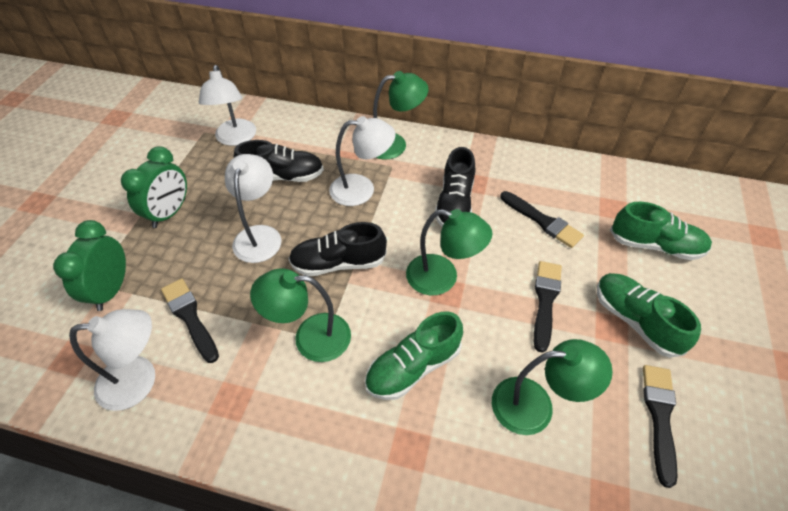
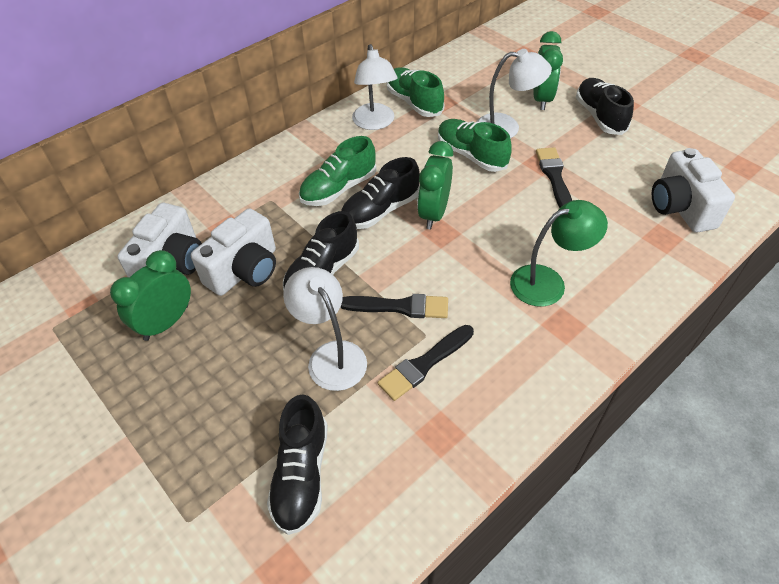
black brush: [161,278,219,363] [500,191,584,248] [534,261,562,353] [643,365,677,488] = 4 -> [341,294,448,318] [378,325,474,401] [536,147,572,208] = 3
black shoe: [234,140,324,182] [288,222,387,276] [435,147,475,227] = 3 -> [267,394,328,535] [283,211,359,292] [341,157,420,229] [576,78,634,135] = 4
green clock: [53,220,126,311] [121,146,187,228] = 2 -> [110,250,191,341] [417,141,453,229] [533,31,563,110] = 3
green lamp: [250,268,351,362] [373,71,429,160] [406,209,492,296] [492,339,613,435] = 4 -> [510,200,608,307] = 1
white camera: none = 0 -> [117,203,202,277] [191,208,276,296] [652,148,735,233] = 3
white lamp: [69,309,155,411] [199,65,256,146] [225,154,282,263] [329,116,396,206] = 4 -> [283,267,367,391] [352,44,397,130] [477,49,552,138] = 3

